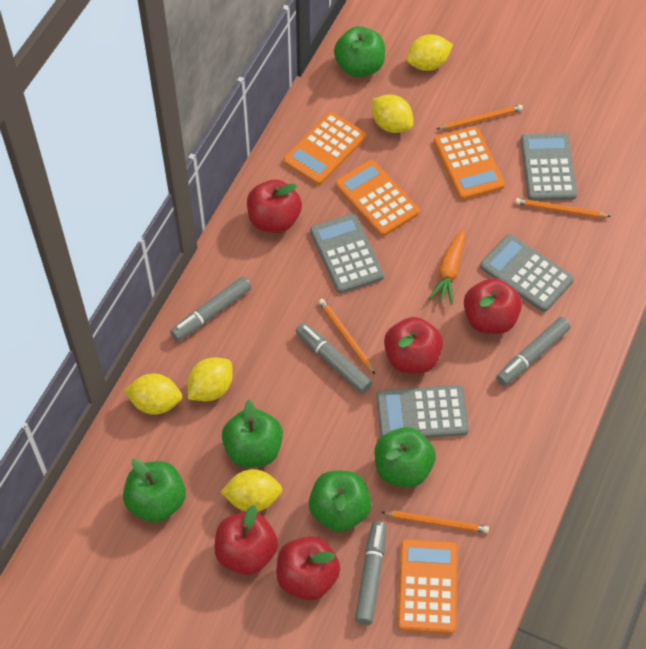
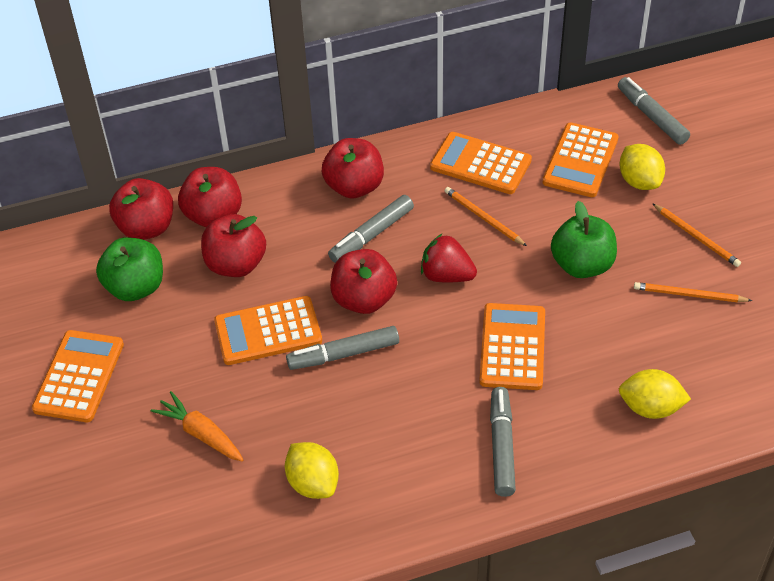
green apple: [123,459,186,522] [222,400,283,468] [309,471,372,532] [334,26,385,77] [375,427,436,488] = 5 -> [96,237,163,301] [551,201,617,278] = 2
grey calculator: [310,214,384,293] [376,385,469,438] [480,234,574,312] [521,133,577,201] = 4 -> none = 0
orange calculator: [283,112,366,185] [335,160,420,236] [398,539,458,634] [434,126,505,200] = 4 -> [32,330,124,422] [214,296,322,365] [430,132,532,194] [479,303,545,390] [542,122,619,197] = 5
orange pencil: [319,299,375,374] [381,511,489,533] [437,105,523,130] [515,198,611,218] = 4 -> [445,187,527,246] [634,282,753,302] [652,203,741,267] = 3
red strawberry: none = 0 -> [421,234,477,282] = 1
yellow lemon: [124,373,182,415] [187,357,233,402] [221,469,283,512] [372,94,413,133] [406,34,453,71] = 5 -> [285,442,339,499] [619,144,665,190] [619,369,691,419] = 3

